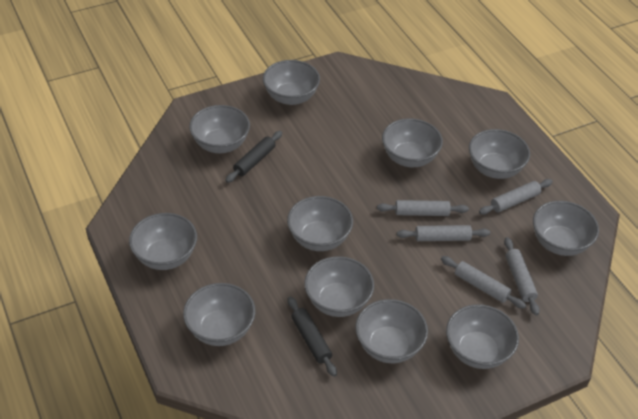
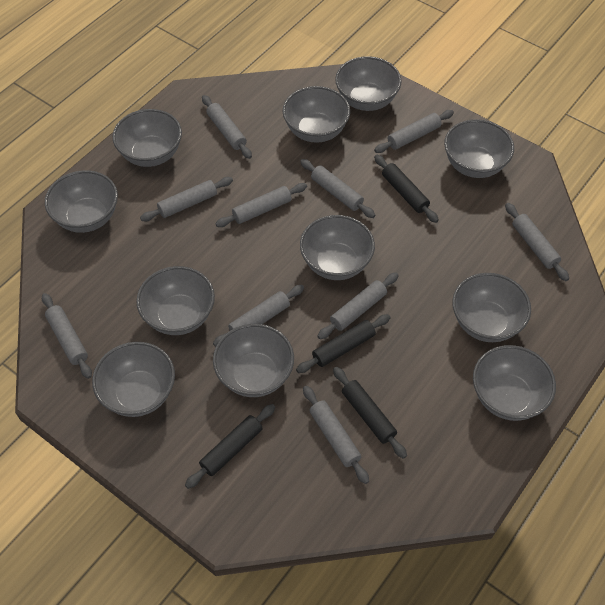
black rolling pin: [225,131,282,183] [288,296,337,377] = 2 -> [185,404,275,489] [296,314,391,373] [333,367,407,459] [374,155,439,223] = 4
grey rolling pin: [377,200,469,216] [397,225,490,241] [441,256,526,309] [479,179,553,215] [504,237,540,315] = 5 -> [42,293,92,379] [140,177,233,221] [202,95,252,159] [213,285,304,347] [215,183,307,227] [300,159,375,218] [303,386,369,484] [317,273,399,339] [374,110,454,153] [505,203,569,281] = 10

